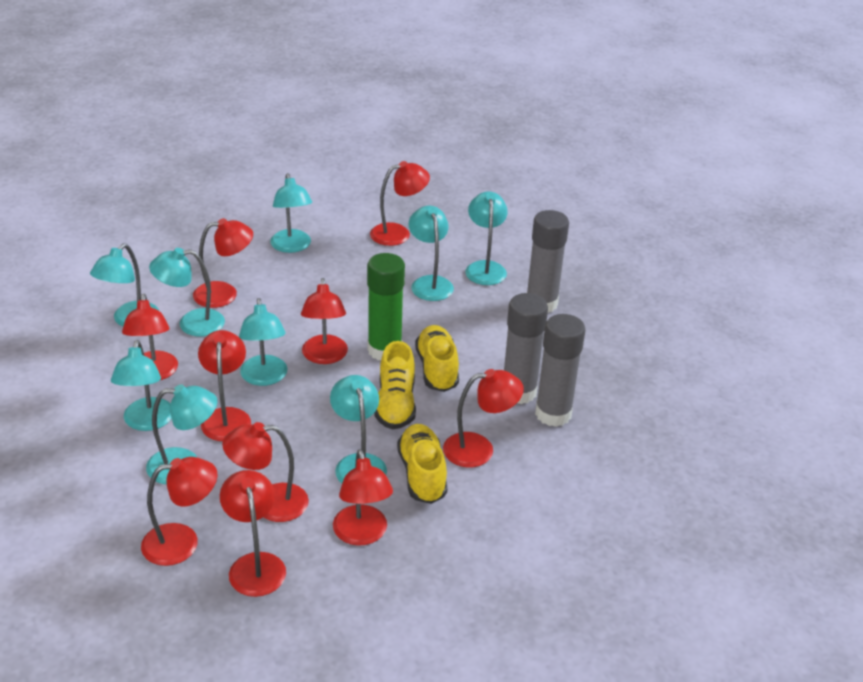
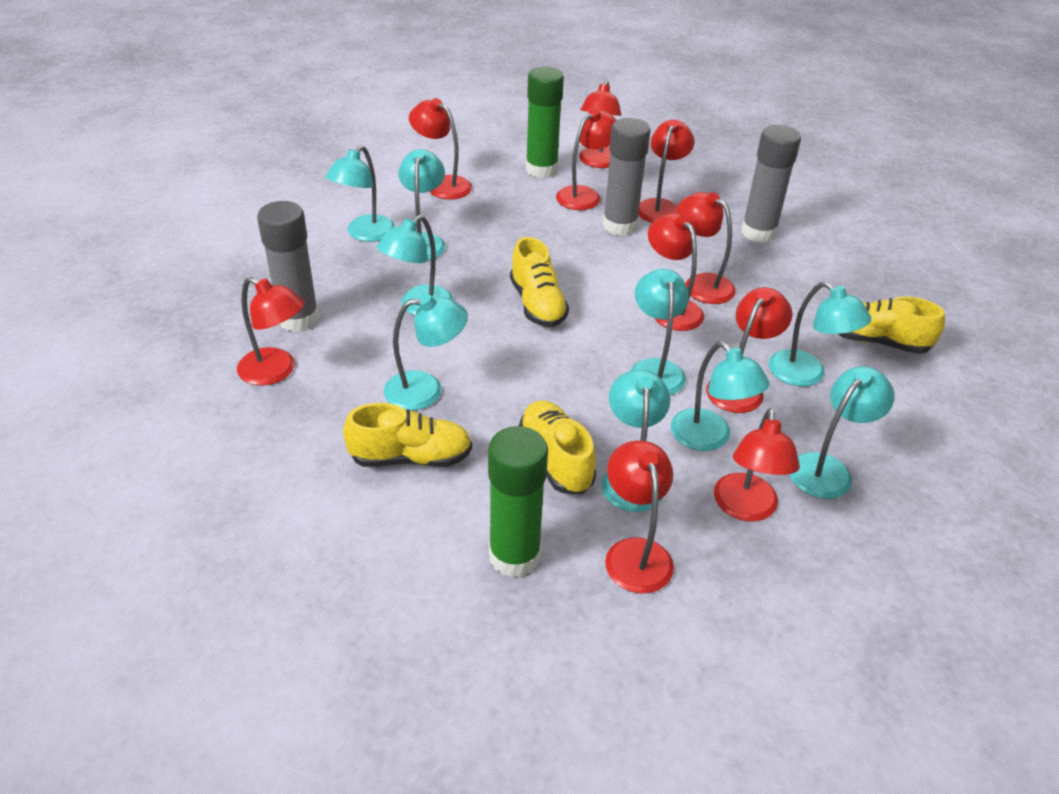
green glue stick: [367,253,405,360] = 1 -> [488,426,548,578] [526,67,564,178] = 2
yellow shoe: [374,341,416,429] [397,424,448,504] [415,325,459,392] = 3 -> [343,403,472,467] [510,237,569,327] [519,400,596,494] [838,296,945,354] = 4

